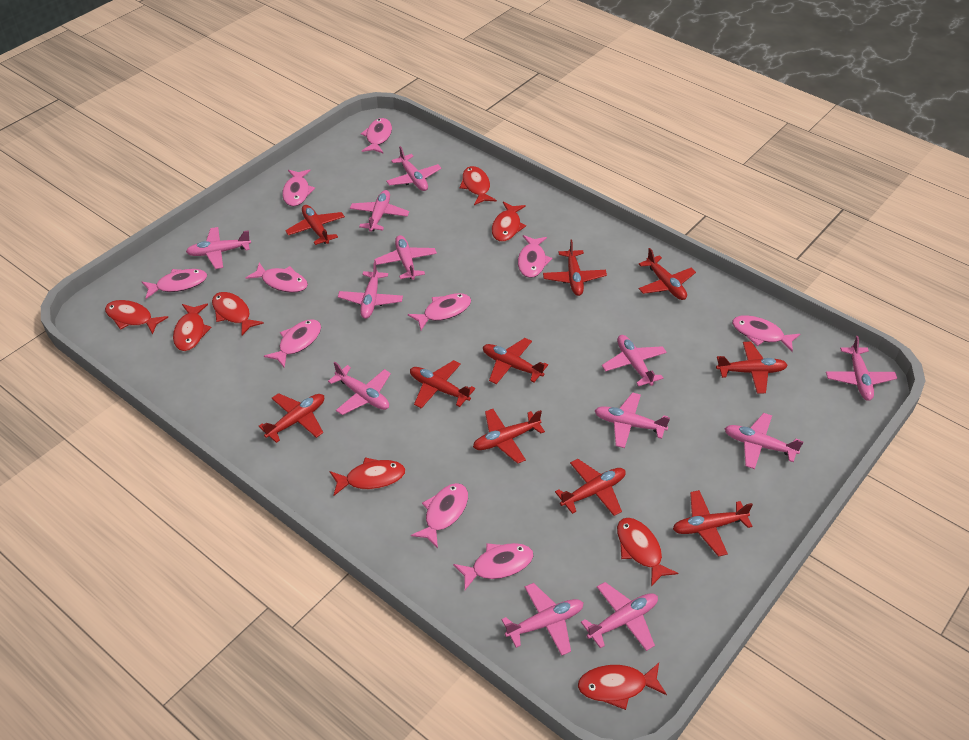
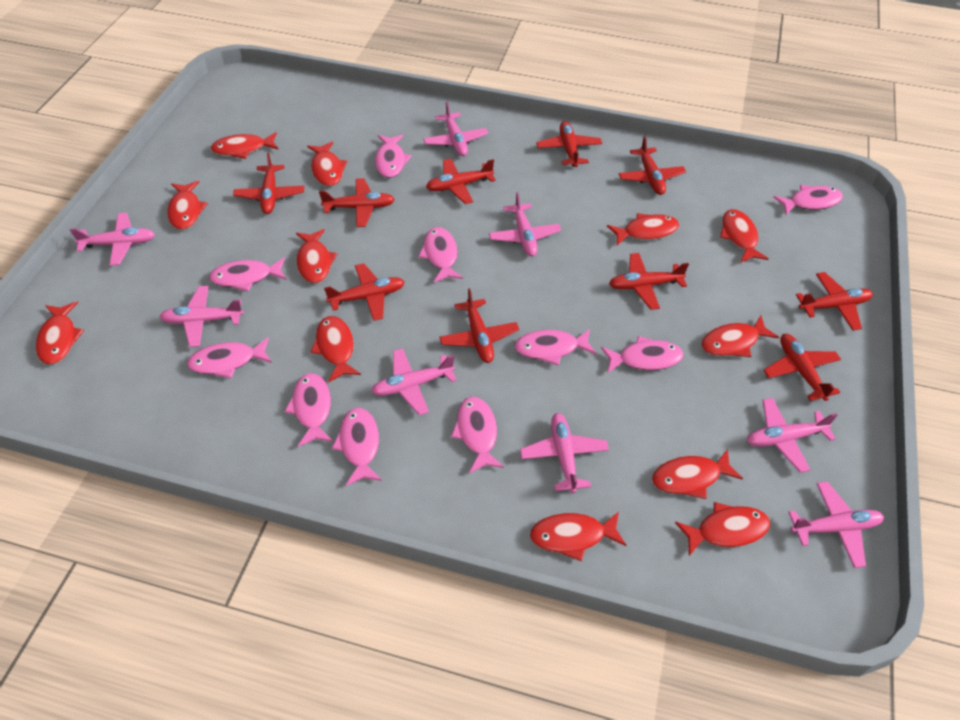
pink plane: [186,227,251,269] [328,362,391,415] [338,261,403,319] [350,190,409,232] [374,235,437,280] [386,146,441,191] [502,583,584,656] [581,582,658,651] [594,392,670,448] [602,335,667,386] [724,413,803,469] [826,336,897,401] = 12 -> [70,213,155,266] [160,286,244,347] [371,348,457,415] [423,102,488,156] [489,192,561,257] [520,413,609,494] [747,398,838,473] [788,481,884,568] = 8
red fish: [105,300,168,335] [173,304,212,351] [212,292,264,335] [330,457,405,496] [459,166,497,205] [492,202,526,242] [578,663,667,710] [617,518,678,586] = 8 -> [36,301,84,364] [167,181,208,230] [211,132,279,159] [296,229,337,283] [307,141,348,186] [310,316,361,382] [530,512,627,562] [607,213,679,245] [652,449,743,499] [675,502,771,556] [701,316,779,357] [720,209,769,263] = 12

